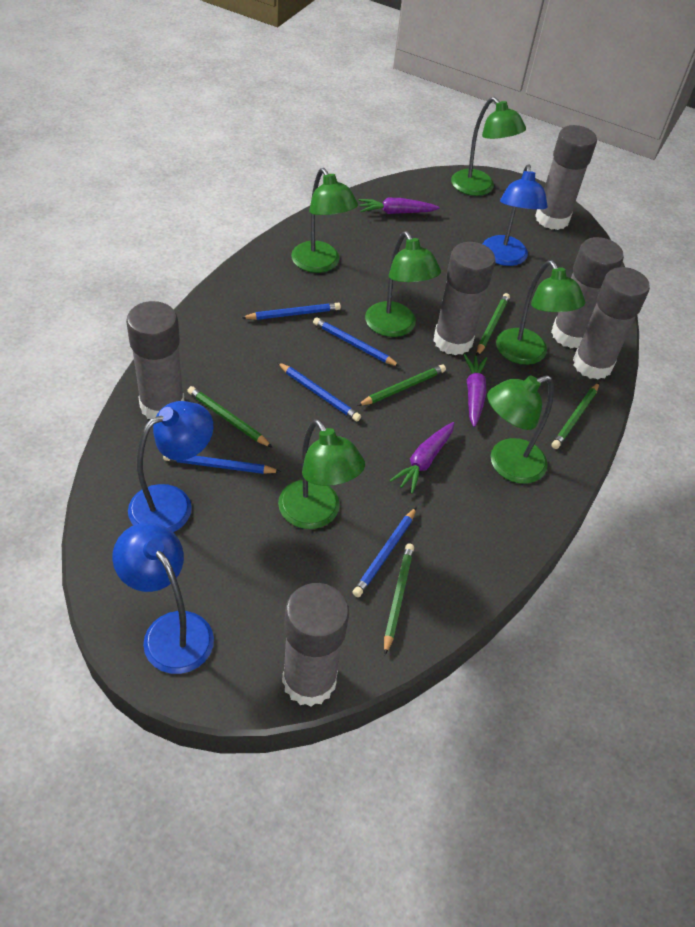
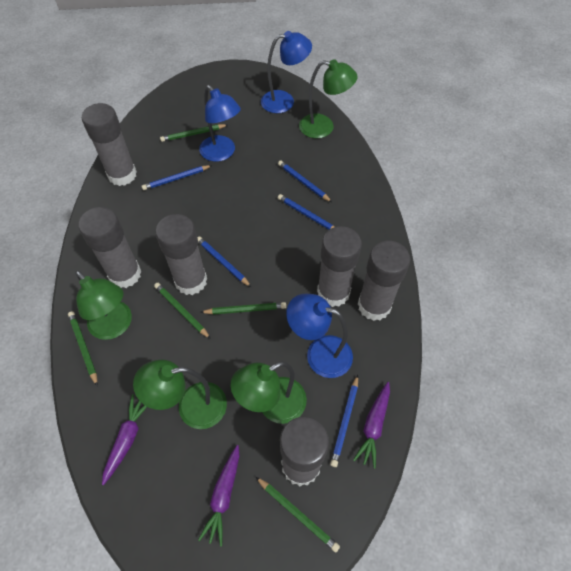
green lamp: [278,419,365,529] [291,168,358,273] [365,231,441,337] [451,97,526,196] [487,375,554,484] [496,260,585,365] = 6 -> [75,270,132,340] [133,359,227,429] [230,361,307,424] [299,59,358,138] = 4

